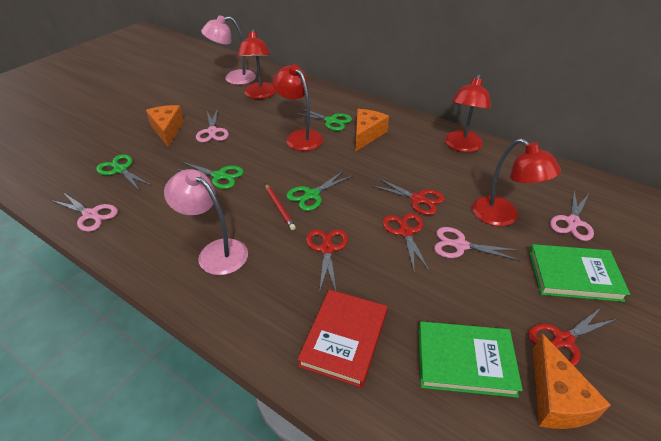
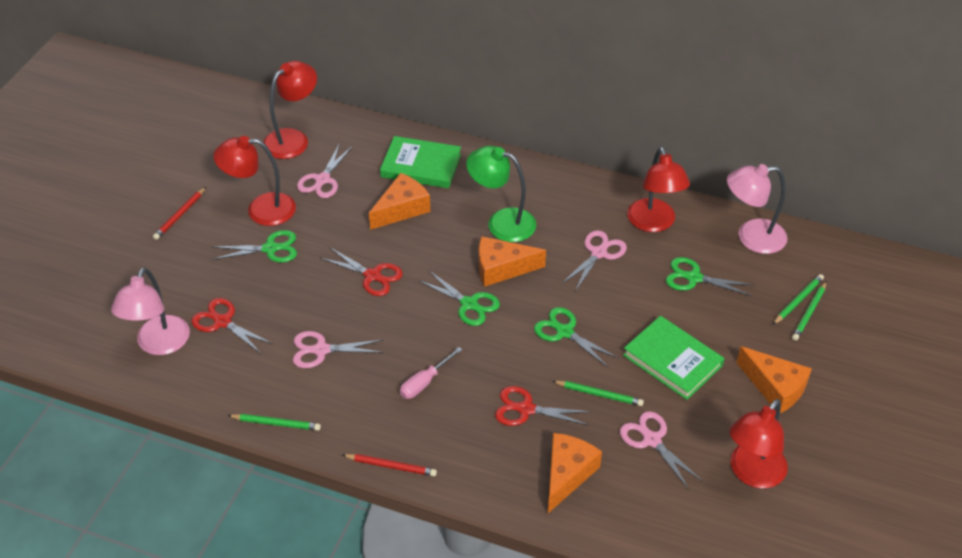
green lamp: none = 0 -> [466,146,536,242] = 1
green pencil: none = 0 -> [227,414,321,431] [553,381,644,406] [773,274,824,325] [792,281,827,341] = 4
orange cheese: [146,105,184,147] [355,109,389,152] [533,333,611,429] = 3 -> [369,173,430,230] [479,236,546,287] [548,433,602,513] [736,346,812,413] = 4
pink screwdriver: none = 0 -> [400,347,463,399] = 1
red book: [297,289,387,388] = 1 -> none = 0
red pencil: [265,184,296,230] = 1 -> [153,187,206,240] [343,454,437,476] = 2
red scissors: [306,229,348,293] [370,178,444,215] [382,213,430,273] [528,307,617,366] = 4 -> [192,298,273,353] [321,247,403,296] [495,386,592,426] = 3

